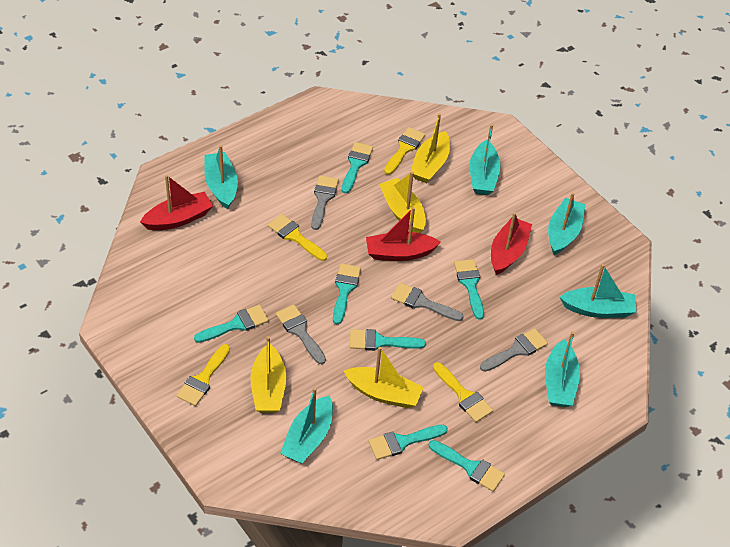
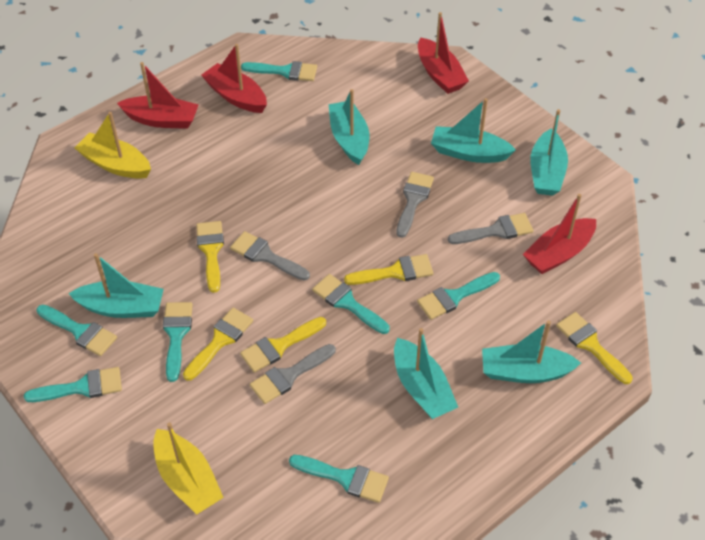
red boat: [140,175,213,231] [366,207,441,261] [491,212,532,275] = 3 -> [117,62,199,129] [201,44,267,113] [418,12,469,94] [523,194,596,274] = 4
yellow boat: [251,336,286,413] [344,347,424,409] [379,172,426,233] [410,113,450,183] = 4 -> [75,112,151,179] [153,422,224,515] = 2
yellow brush: [176,344,230,406] [268,214,327,261] [384,127,425,175] [433,362,493,422] = 4 -> [183,308,253,381] [196,221,224,293] [240,317,326,373] [344,254,433,285] [556,312,633,384] = 5

